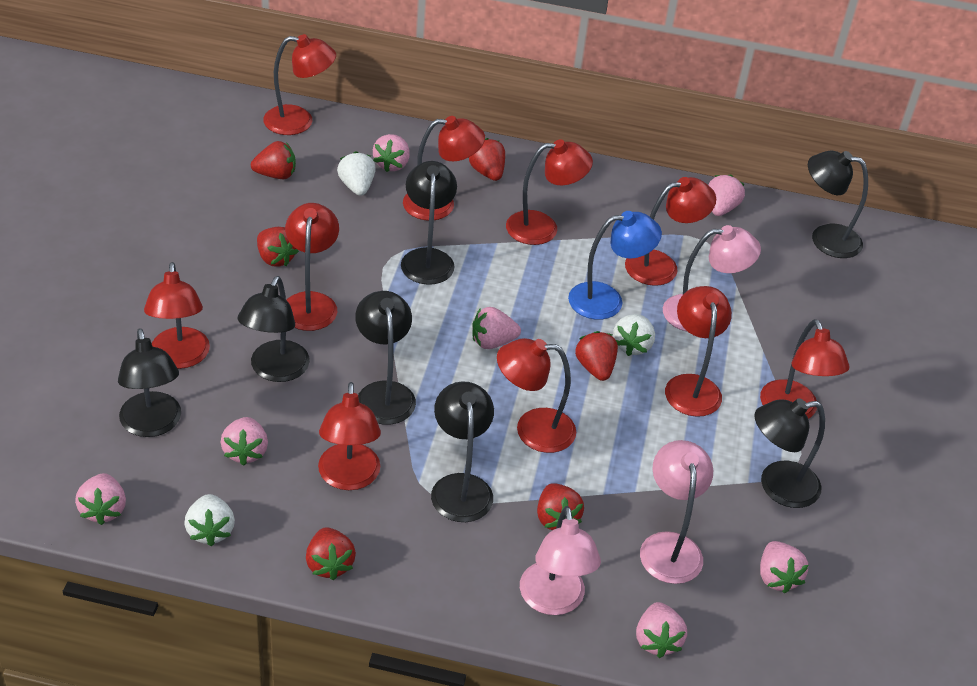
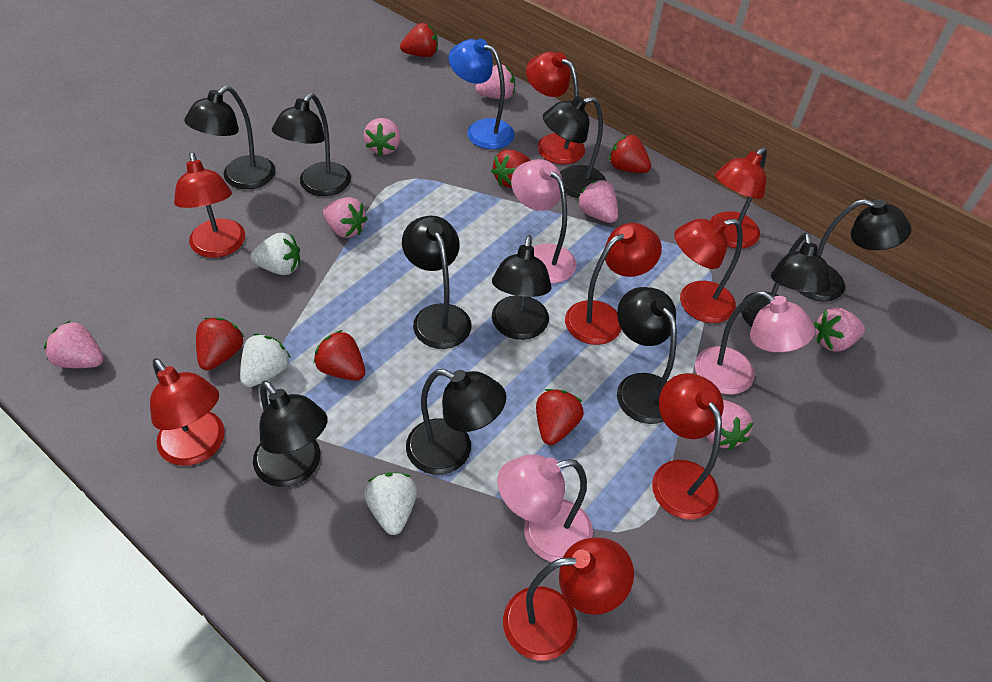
black lamp: [118,328,181,437] [238,276,310,382] [355,291,416,425] [401,161,457,285] [431,381,494,522] [754,398,825,508] [808,151,868,258] = 7 -> [184,86,275,189] [253,381,328,487] [272,93,351,196] [402,216,472,349] [406,369,506,475] [492,235,551,340] [543,96,606,198] [617,287,677,424] [741,233,832,327] [797,199,912,302] = 10
red lamp: [144,262,210,369] [263,34,336,135] [285,203,339,331] [318,382,381,490] [403,116,485,221] [497,338,576,453] [506,139,593,245] [625,177,716,286] [665,286,732,417] [760,319,850,419] = 10 -> [150,358,225,466] [174,152,245,258] [503,537,634,661] [526,52,585,164] [565,223,662,345] [652,373,724,520] [674,216,743,323] [710,147,767,248] = 8

